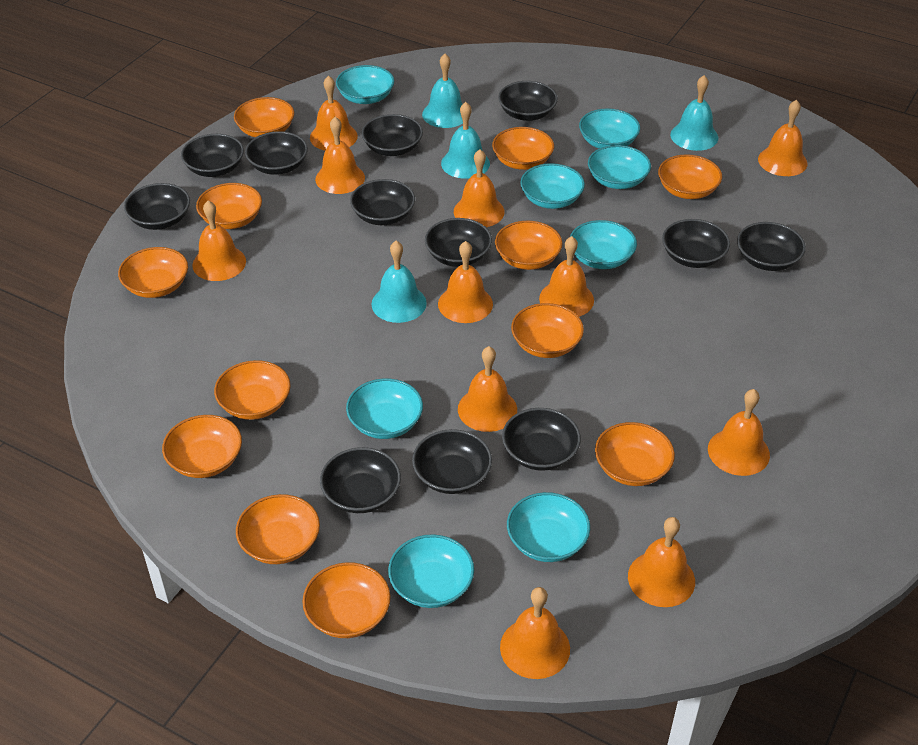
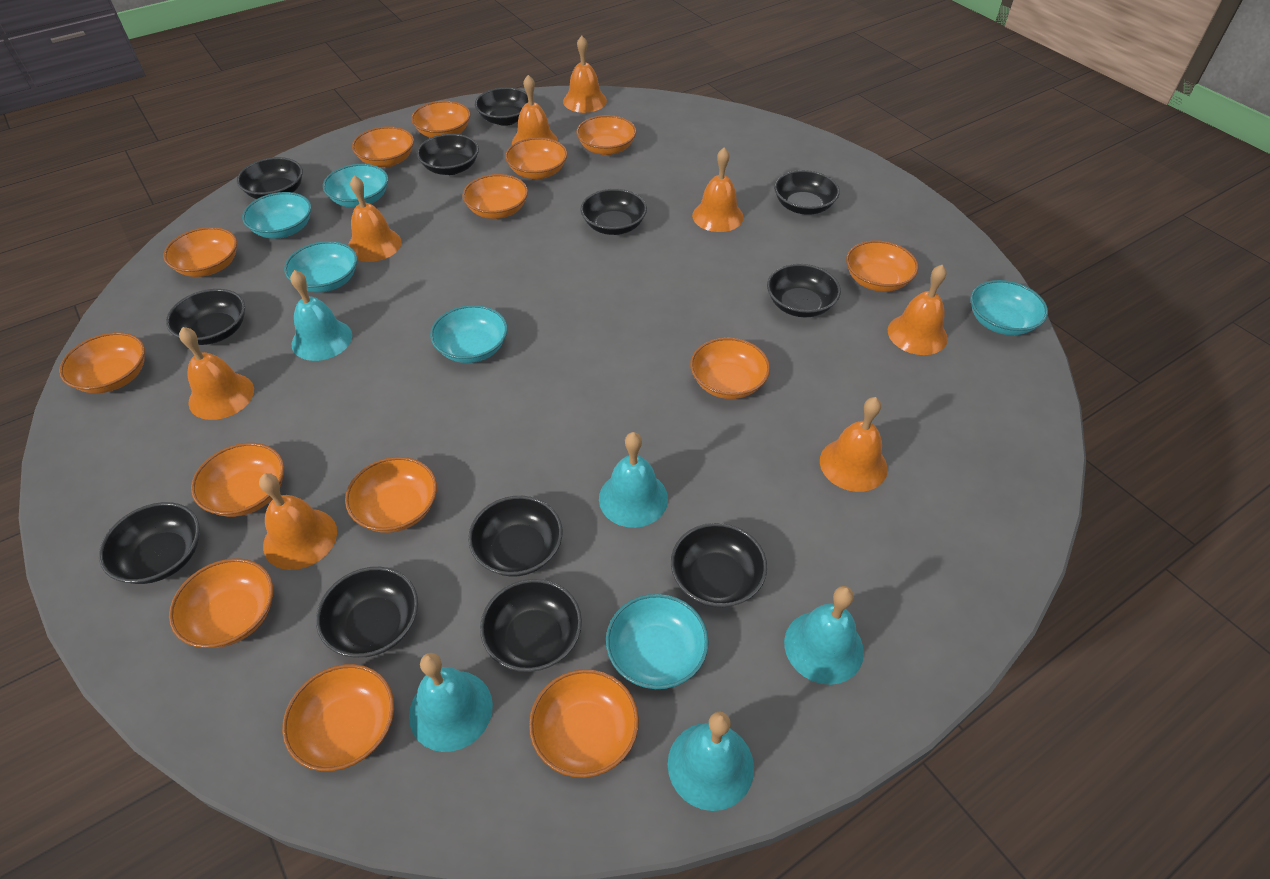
orange bell: [192,200,246,281] [310,75,358,151] [315,117,365,194] [438,241,493,323] [454,149,504,227] [458,346,517,432] [500,587,570,679] [539,236,594,317] [628,517,695,607] [708,389,770,476] [758,100,808,176] = 11 -> [179,327,254,420] [259,473,337,570] [348,176,402,262] [512,75,558,145] [563,36,607,113] [692,148,744,232] [820,397,888,492] [888,265,948,355] = 8
orange bowl: [118,247,188,298] [162,415,242,478] [196,183,262,229] [214,360,291,420] [234,97,294,137] [236,494,320,564] [302,562,391,638] [492,127,554,170] [495,221,563,270] [511,303,584,358] [595,422,675,486] [658,154,722,199] = 12 -> [59,332,145,393] [164,227,237,277] [169,558,273,648] [191,443,284,517] [282,664,394,771] [345,457,437,533] [352,126,414,167] [411,101,470,138] [462,174,528,219] [505,137,567,179] [529,669,639,778] [576,115,636,155] [690,338,770,399] [846,240,918,292] = 14
turquoise bell: [371,241,427,323] [422,54,463,128] [441,102,490,179] [670,75,718,151] = 4 -> [290,270,352,361] [409,653,493,752] [599,432,668,528] [668,711,754,811] [784,586,864,685] = 5
turquoise bowl: [336,65,394,104] [346,378,423,439] [388,534,474,608] [507,492,590,562] [520,163,585,209] [570,220,637,269] [579,108,640,148] [588,145,651,189] = 8 -> [242,192,311,239] [284,241,357,292] [323,164,388,208] [430,305,508,363] [606,594,709,689] [970,280,1048,335] = 6

